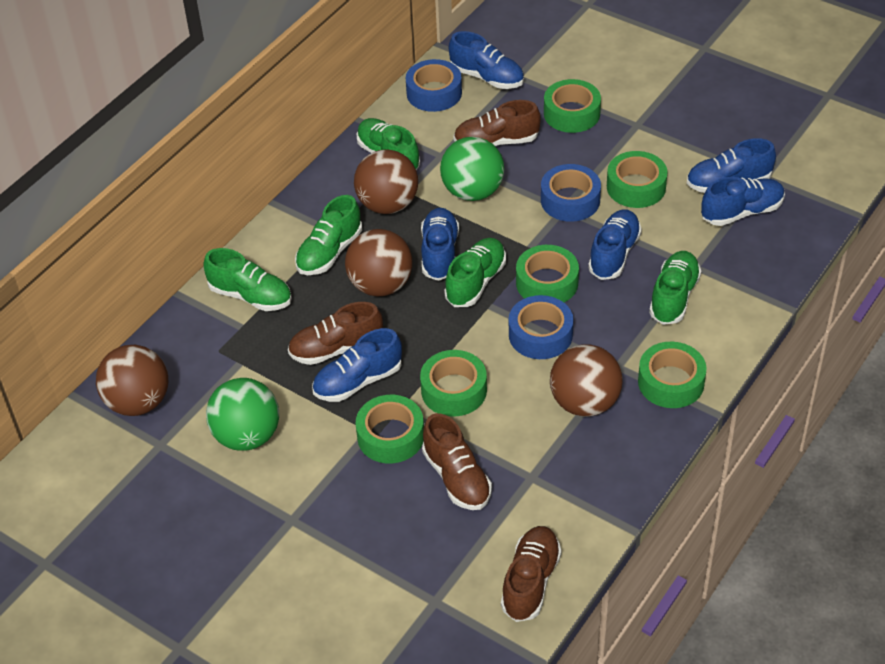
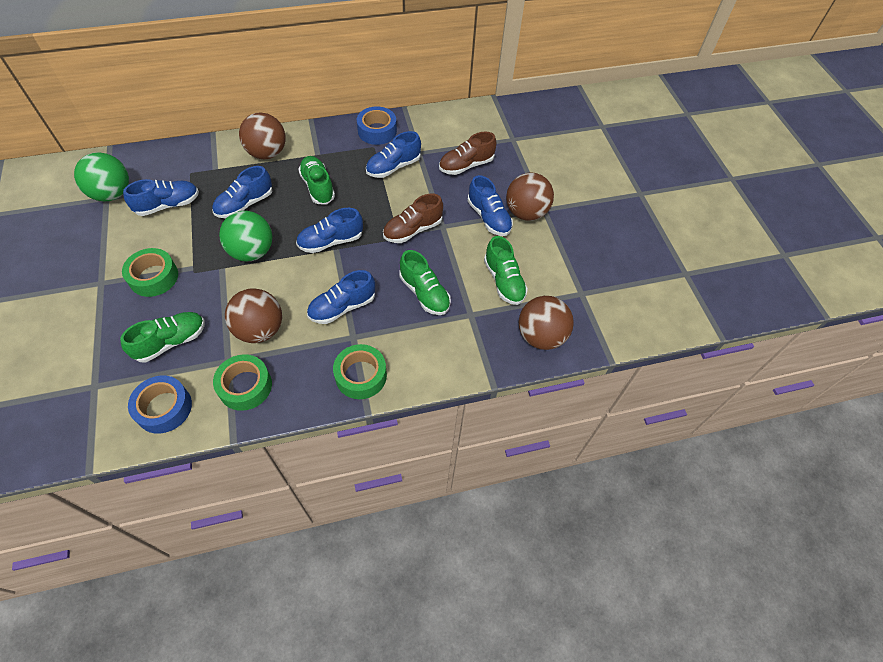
blue tape: [406,59,462,112] [509,295,573,359] [541,164,601,222] = 3 -> [128,376,192,434] [357,106,397,145] = 2
brown shoe: [288,302,383,365] [422,413,492,510] [453,100,541,146] [501,526,562,622] = 4 -> [383,194,443,243] [439,131,497,175] = 2
green shoe: [203,248,292,311] [295,195,362,275] [357,118,420,170] [444,238,506,307] [649,251,701,325] = 5 -> [120,312,205,362] [298,156,335,205] [399,250,451,315] [484,236,528,305] = 4
green tape: [356,395,424,463] [420,350,487,417] [516,245,579,302] [544,79,601,133] [607,151,668,208] [638,342,706,408] = 6 -> [122,248,178,297] [213,354,272,411] [333,344,387,399] = 3

